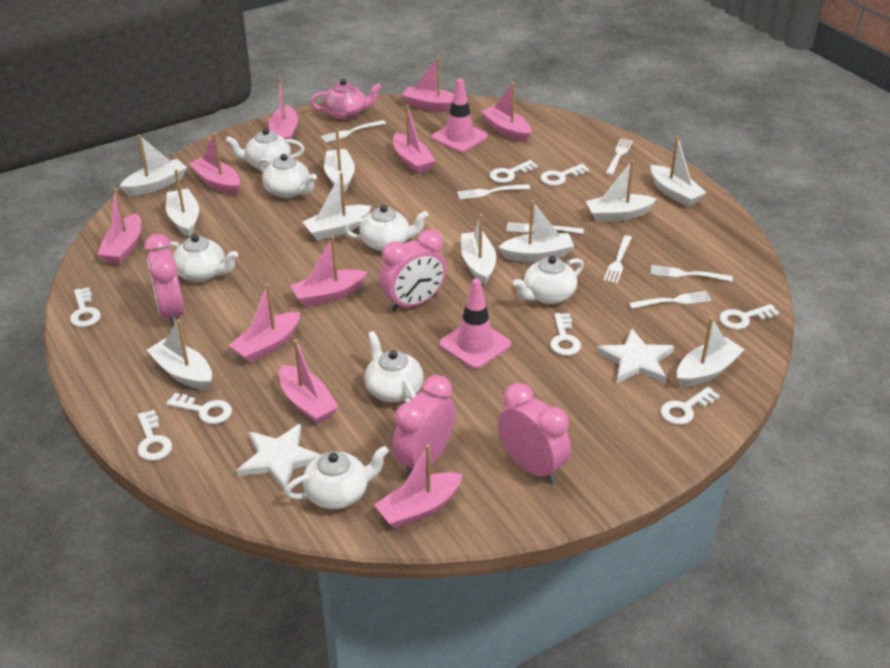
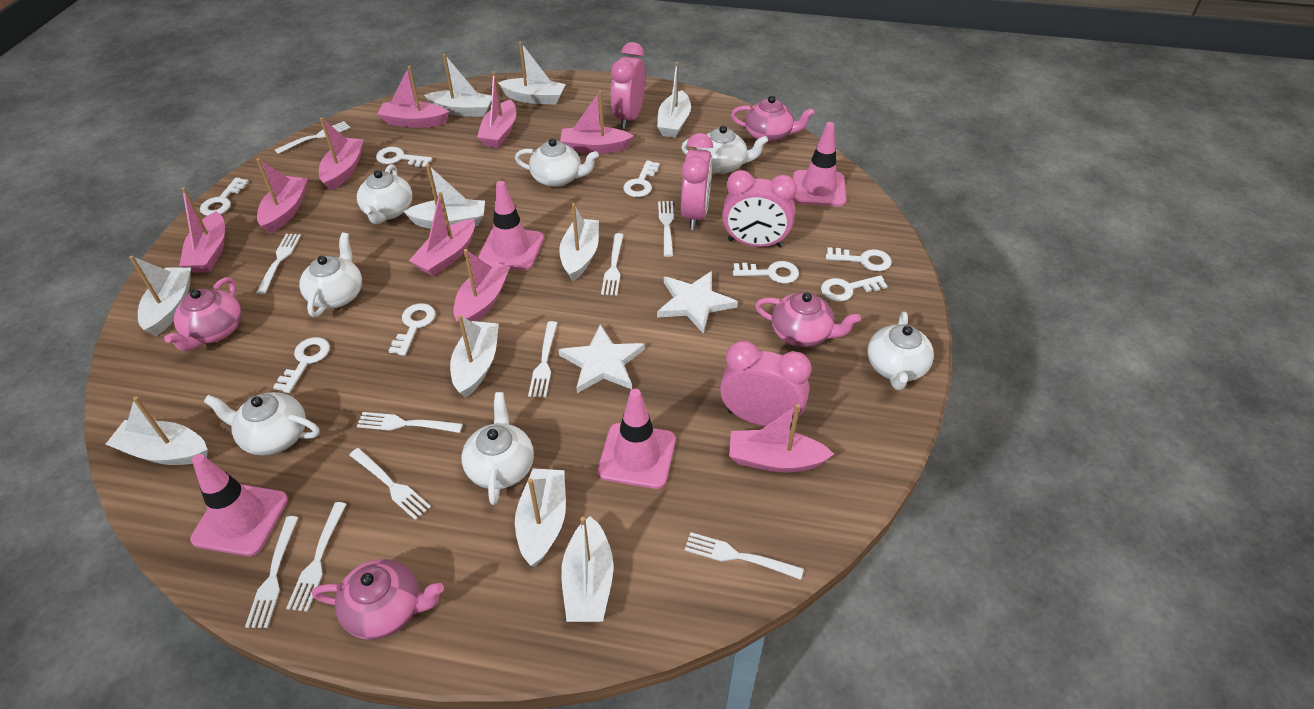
pink boat: [97,188,141,264] [189,133,240,195] [229,284,300,363] [269,78,298,139] [279,339,338,424] [290,236,367,307] [374,444,463,529] [393,105,435,174] [402,57,454,112] [481,82,531,142] = 10 -> [179,187,225,273] [256,158,308,234] [319,118,364,191] [377,66,449,128] [409,192,475,276] [453,249,510,324] [477,71,516,148] [560,91,634,154] [729,404,834,473] = 9
pink teapot: [310,79,382,120] = 1 -> [164,277,242,351] [312,559,444,640] [731,96,815,143] [755,292,861,347] = 4
pink traffic cone: [431,78,488,153] [439,278,511,369] = 2 -> [190,454,288,556] [478,181,544,270] [598,389,676,489] [793,122,846,206] = 4
white fork: [321,120,386,143] [457,184,530,200] [506,222,584,234] [603,235,632,284] [606,139,633,175] [629,291,712,309] [650,265,733,282] = 7 -> [245,516,298,628] [256,234,301,294] [275,121,350,154] [286,502,346,612] [350,448,431,520] [357,412,463,433] [528,321,557,398] [601,233,623,296] [658,201,674,257] [684,532,804,580] = 10

